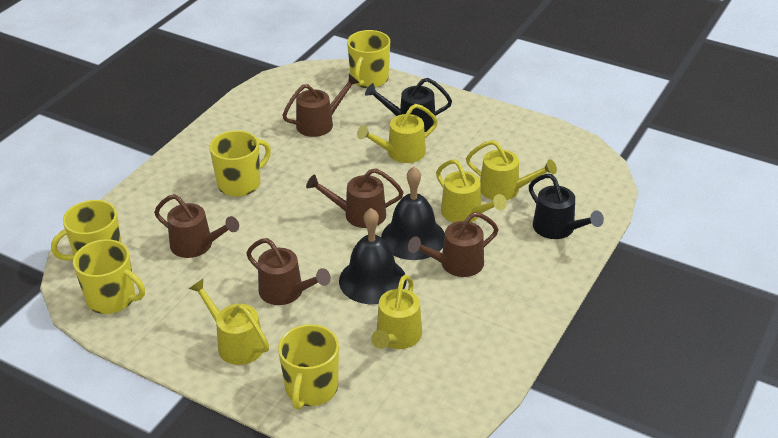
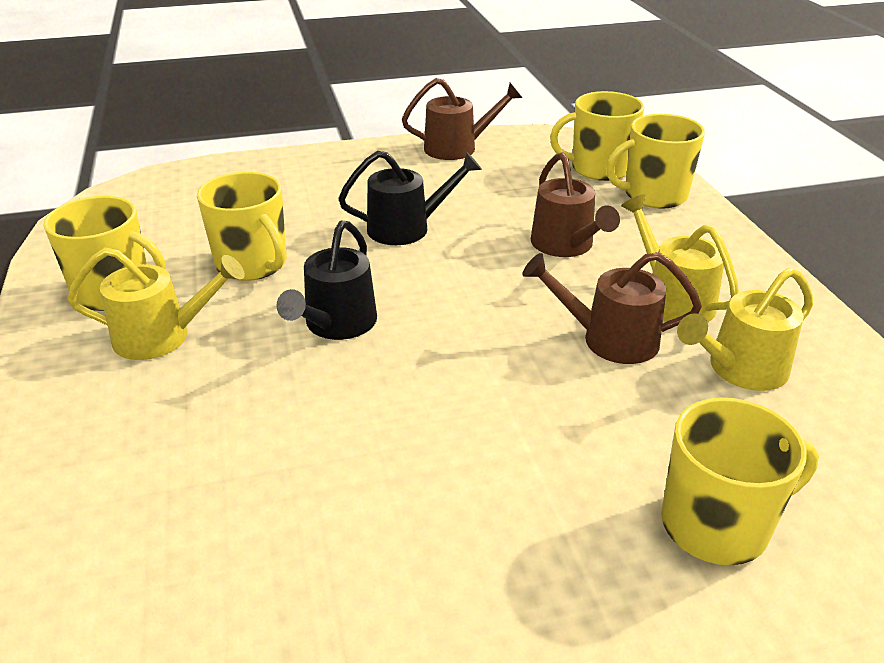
black bell: [339,208,407,304] [381,167,445,260] = 2 -> none = 0
brown watering can: [154,194,239,258] [246,238,331,305] [282,74,360,137] [306,168,404,228] [408,212,499,277] = 5 -> [402,78,522,160] [522,252,702,364] [531,152,620,257] = 3
yellow watering can: [189,279,269,365] [357,104,438,163] [371,275,422,349] [436,159,507,223] [466,140,557,200] = 5 -> [67,247,245,360] [621,194,739,322] [677,267,813,391] = 3

